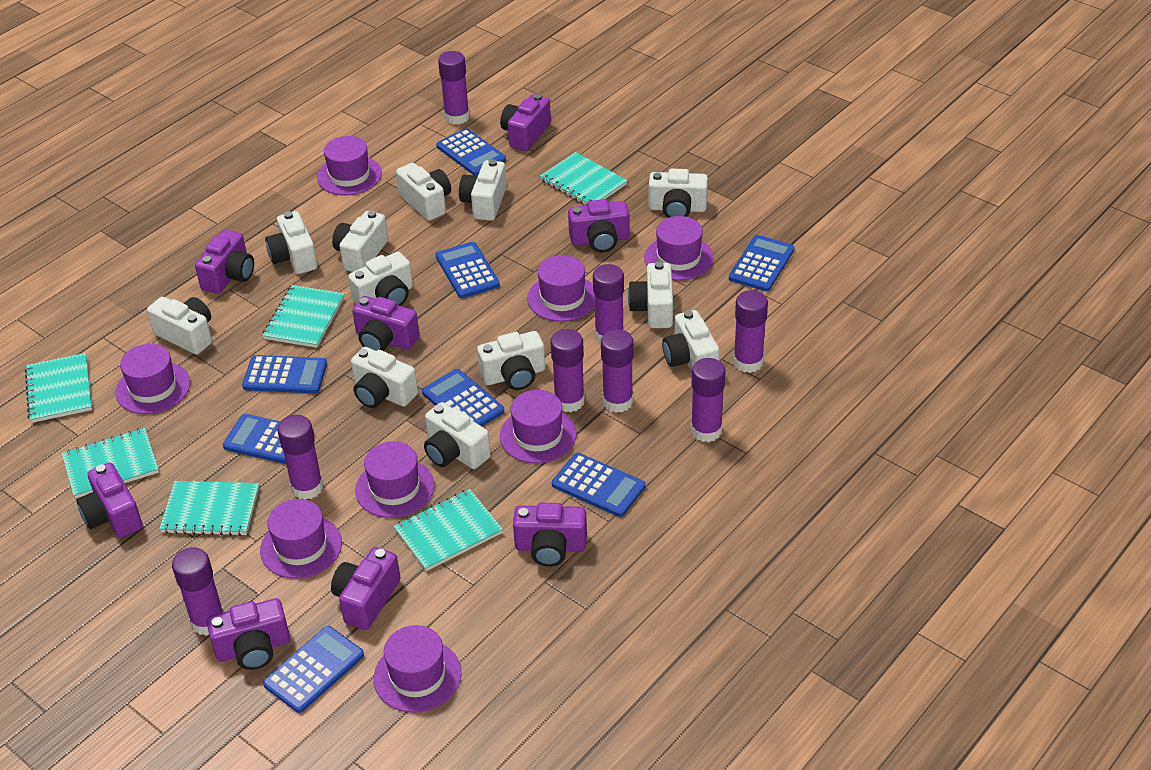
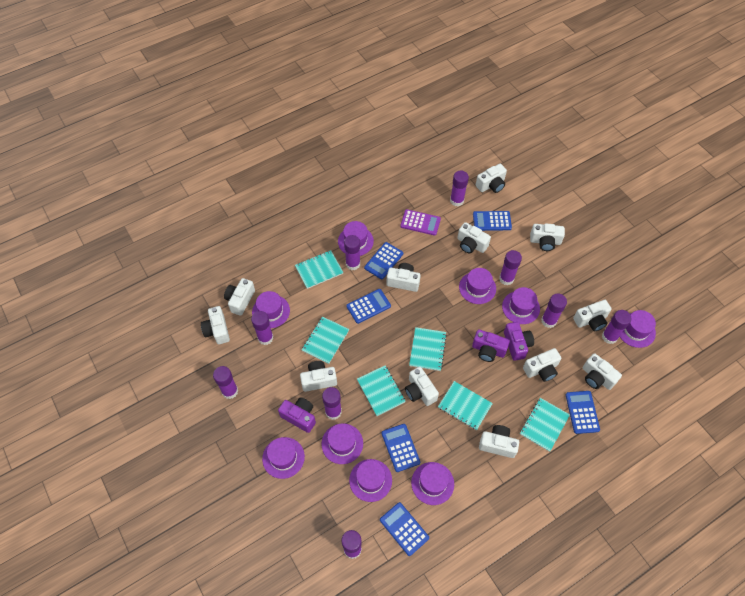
blue calculator: [223,414,314,464] [242,355,327,394] [263,626,364,713] [422,369,504,426] [436,128,506,176] [436,242,500,298] [552,453,645,517] [729,235,795,291] = 8 -> [346,289,391,324] [364,242,403,279] [380,502,429,556] [381,424,420,472] [473,211,512,231] [566,391,600,434] = 6
purple calculator: none = 0 -> [400,209,441,236] = 1
purple camera: [77,462,143,538] [195,230,254,294] [207,598,290,670] [331,547,400,630] [352,296,419,351] [500,94,551,151] [513,503,587,567] [568,199,630,253] = 8 -> [278,397,316,433] [472,329,510,362] [504,322,534,361] = 3
purple glue stick: [172,547,224,636] [277,415,323,500] [438,51,470,125] [550,329,585,412] [593,264,624,344] [601,329,633,413] [691,358,726,442] [733,290,768,373] = 8 -> [213,366,238,399] [251,311,273,345] [322,387,342,420] [341,530,362,559] [344,235,360,270] [450,171,469,207] [499,250,522,285] [541,294,567,328] [602,310,632,344] = 9
purple hat: [116,344,190,414] [260,499,342,579] [317,136,382,195] [355,441,434,518] [374,625,461,713] [500,390,577,463] [527,255,595,322] [644,216,714,281] = 8 -> [252,291,290,328] [262,437,305,479] [321,423,363,464] [338,221,374,256] [349,459,392,502] [411,462,454,505] [459,268,496,304] [502,287,540,324] [620,310,656,348] = 9

